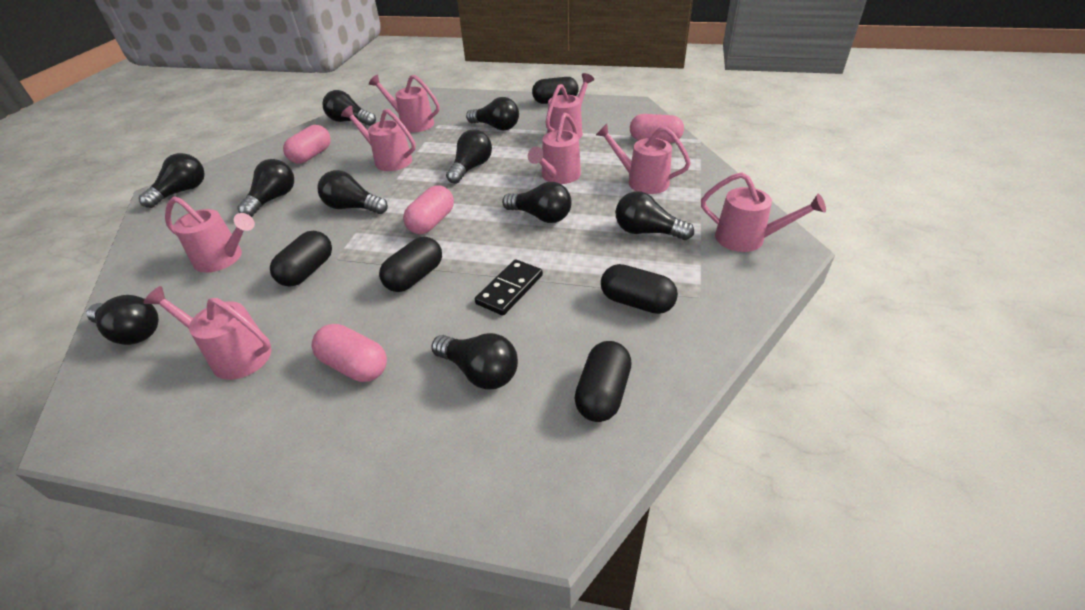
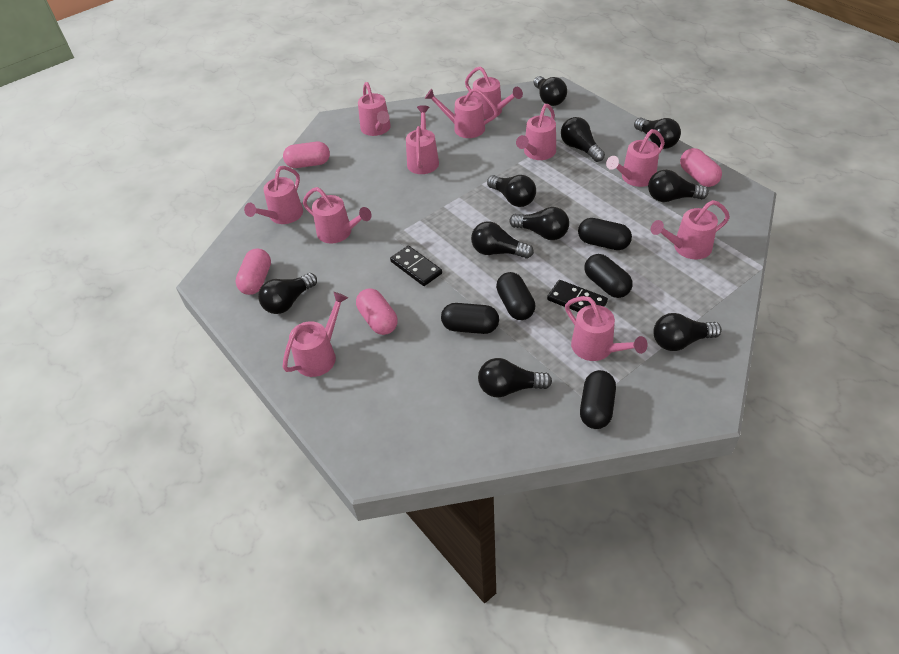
black domino: [475,259,543,316] = 1 -> [390,246,442,286] [547,280,608,312] = 2
pink watering can: [143,286,271,380] [165,197,255,272] [341,106,416,171] [369,75,439,132] [528,113,581,184] [545,73,594,139] [596,124,691,194] [701,172,826,252] = 8 -> [244,166,303,224] [283,292,348,377] [303,187,372,243] [358,82,391,136] [406,105,439,174] [425,88,498,138] [465,66,523,119] [516,104,556,160] [565,296,648,361] [606,129,665,187] [651,200,730,260] = 11

